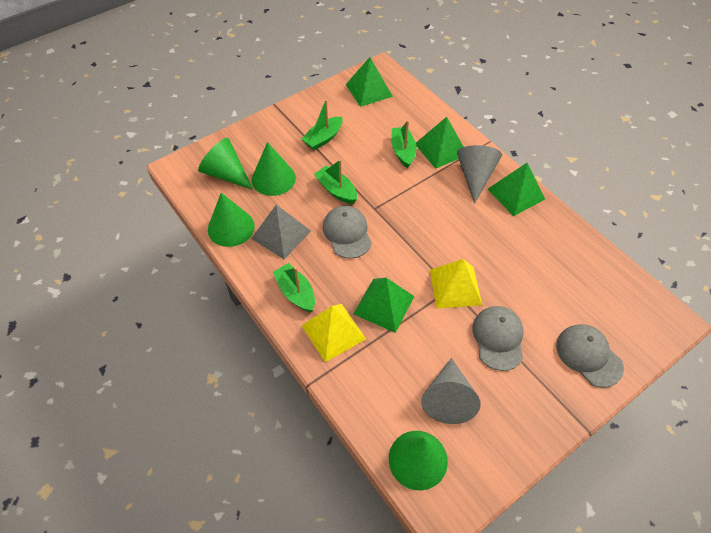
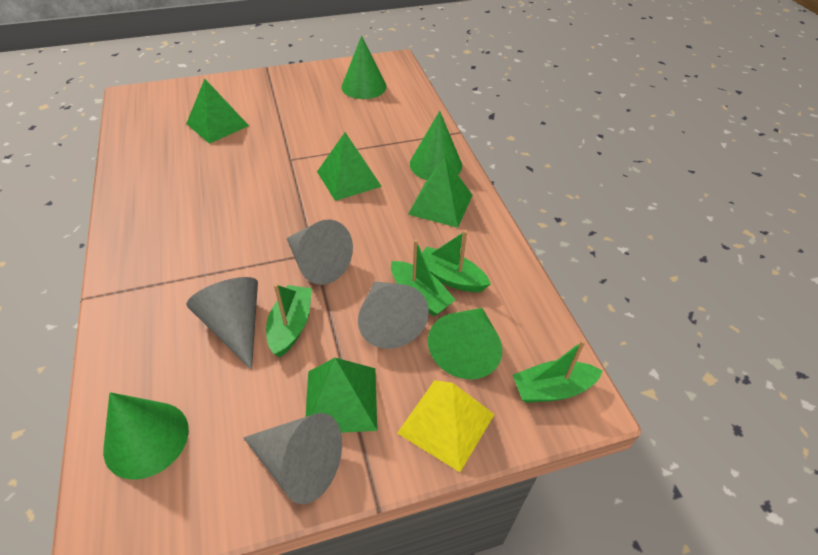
grey cap: [323,206,372,259] [472,306,524,371] [556,324,624,388] = 3 -> none = 0
grey cone: [421,358,481,424] [457,145,502,204] = 2 -> [186,277,258,370] [243,413,342,504] [286,220,353,285] [358,282,429,349] = 4
grey pyramid: [251,205,311,259] = 1 -> none = 0
yellow pyramid: [301,304,366,362] [430,259,482,309] = 2 -> [397,380,495,472] = 1

